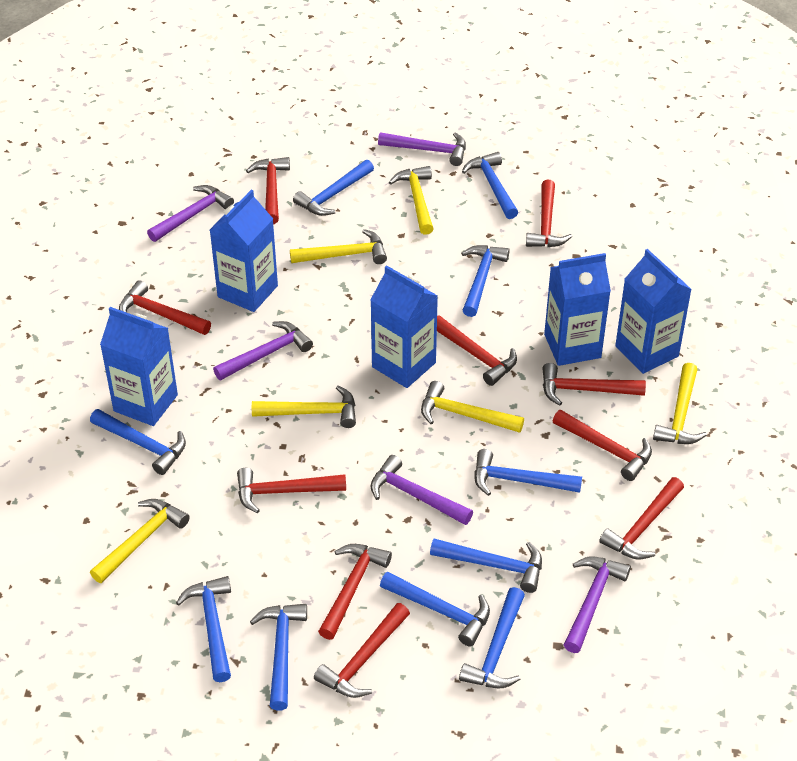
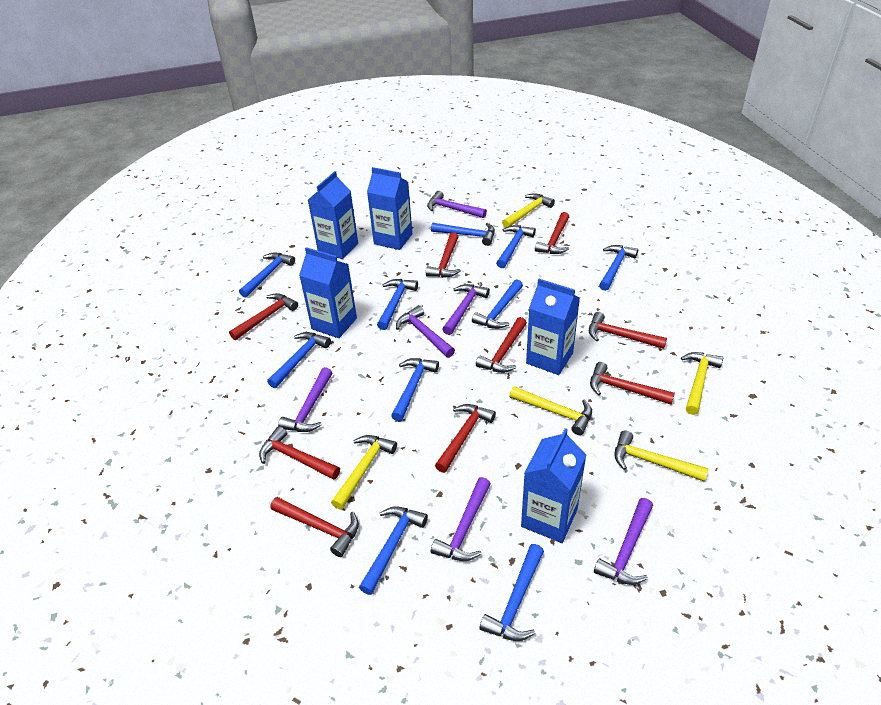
purple hammer: [147,185,234,242] [213,321,313,380] [371,455,473,525] [378,132,466,166] [564,556,631,653] = 5 -> [278,367,332,432] [396,305,455,358] [427,191,487,218] [431,477,491,561] [442,284,490,335] [594,498,653,585] = 6
red hammer: [119,280,211,335] [237,468,346,513] [246,157,290,224] [314,603,410,698] [318,544,392,640] [437,315,517,386] [526,180,572,247] [542,363,646,406] [553,410,652,481] [599,477,684,560] = 10 -> [229,293,298,340] [259,426,340,480] [270,497,359,557] [426,232,461,278] [435,404,496,473] [476,317,527,373] [535,212,569,254] [589,312,667,349] [590,362,675,405] = 9
yellow hammer: [90,499,190,583] [252,386,356,428] [290,229,387,264] [389,166,434,235] [421,381,524,433] [653,363,707,444] = 6 -> [331,435,397,510] [502,193,555,228] [509,386,592,435] [614,430,709,482] [681,352,723,415] = 5

